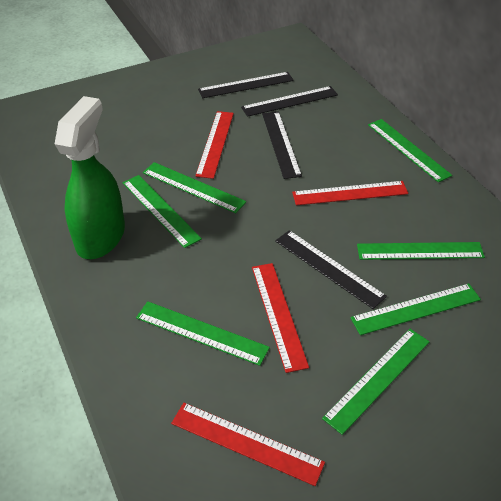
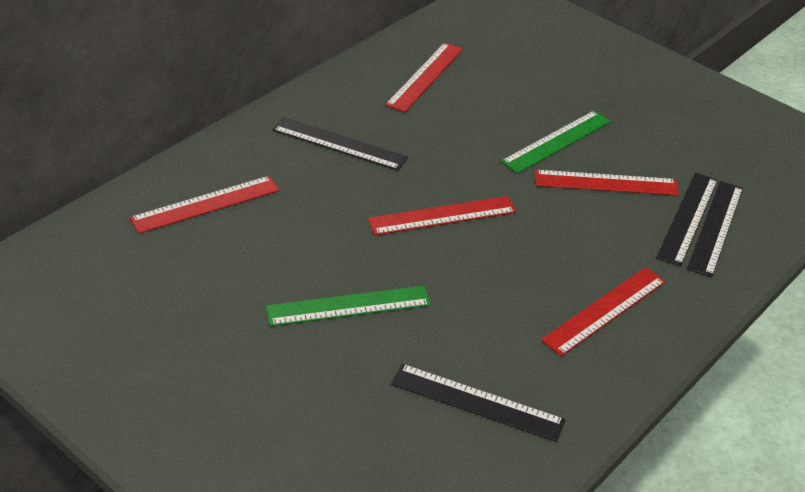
green ruler: [123,175,202,248] [136,301,270,366] [143,162,246,213] [322,329,430,435] [350,283,481,335] [357,242,485,260] [368,119,452,182] = 7 -> [266,286,431,326] [501,111,611,174] = 2
green spray bottle: [55,96,125,259] = 1 -> none = 0
red ruler: [171,403,325,486] [195,111,234,179] [252,263,309,373] [292,181,408,205] = 4 -> [130,176,280,234] [368,196,516,235] [385,43,463,112] [535,170,679,196] [541,267,666,356] = 5

